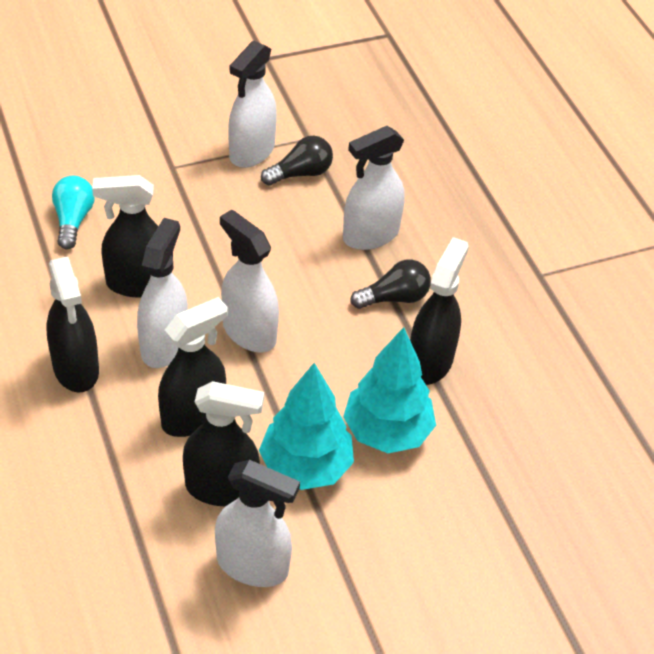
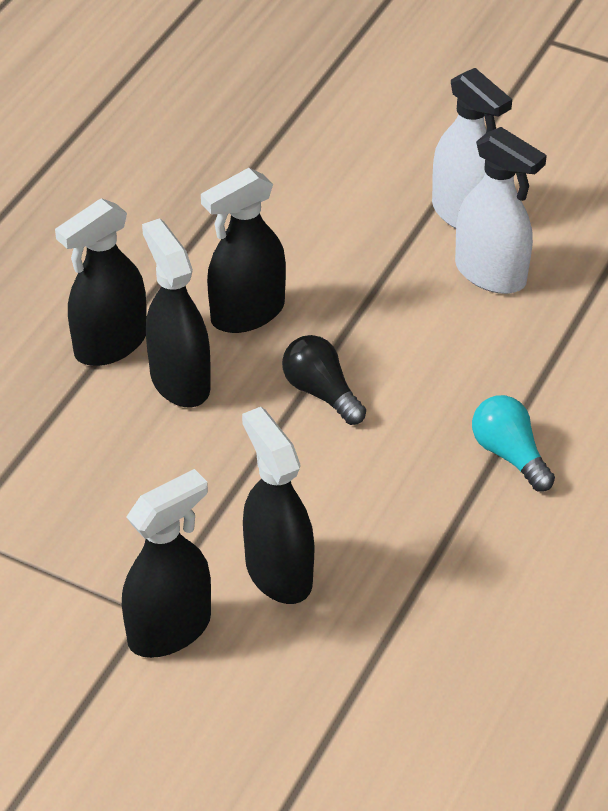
black light bulb: [261,136,333,186] [350,259,431,309] = 2 -> [282,335,366,425] = 1
turquoise tree: [259,363,354,490] [343,327,436,453] = 2 -> none = 0
white spray bottle: [137,218,188,368] [215,460,300,587] [220,210,279,353] [228,41,277,168] [343,126,405,250] = 5 -> [432,68,512,229] [455,127,547,294] = 2

